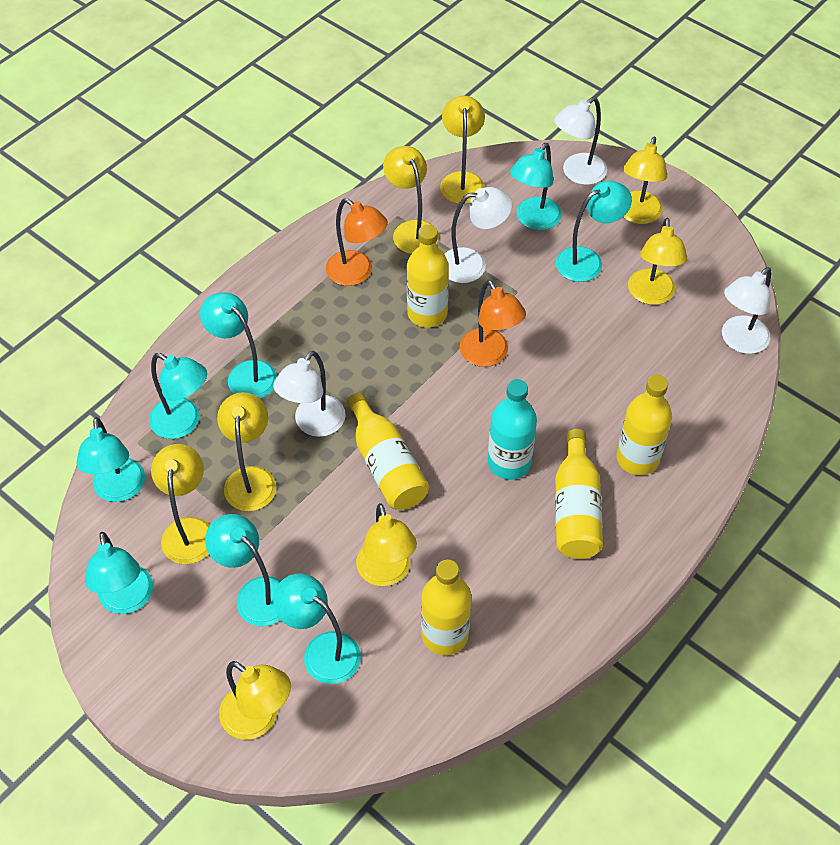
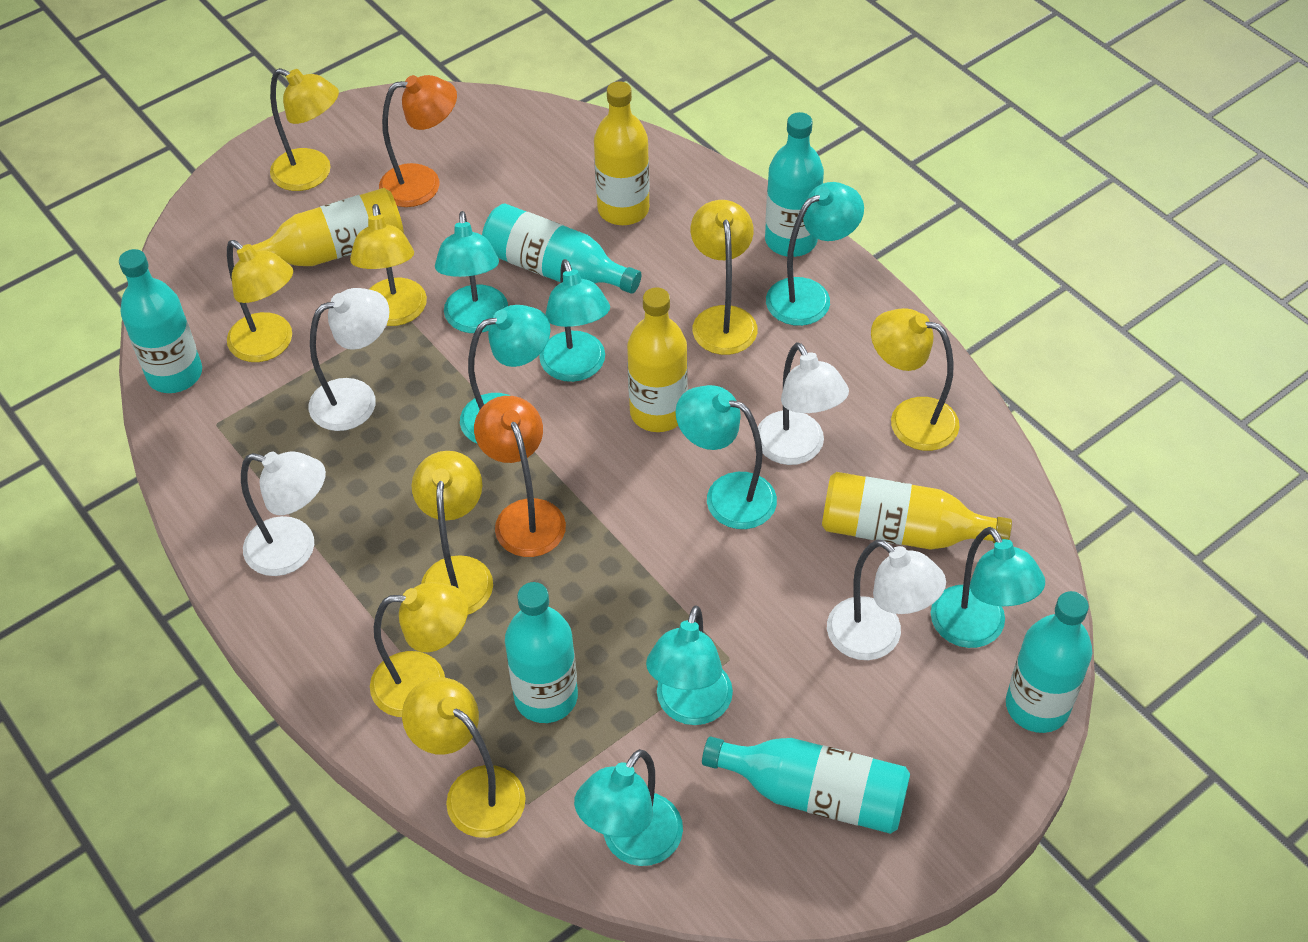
turquoise bottle: [488,379,537,480] = 1 -> [119,249,202,393] [482,204,641,294] [505,582,578,723] [702,737,910,834] [765,112,824,257] [1006,591,1092,733] = 6
yellow bottle: [347,392,429,510] [407,225,449,328] [421,559,472,655] [555,429,603,559] [616,375,672,475] = 5 -> [251,188,404,266] [594,81,649,225] [627,288,688,432] [822,472,1012,550] = 4

